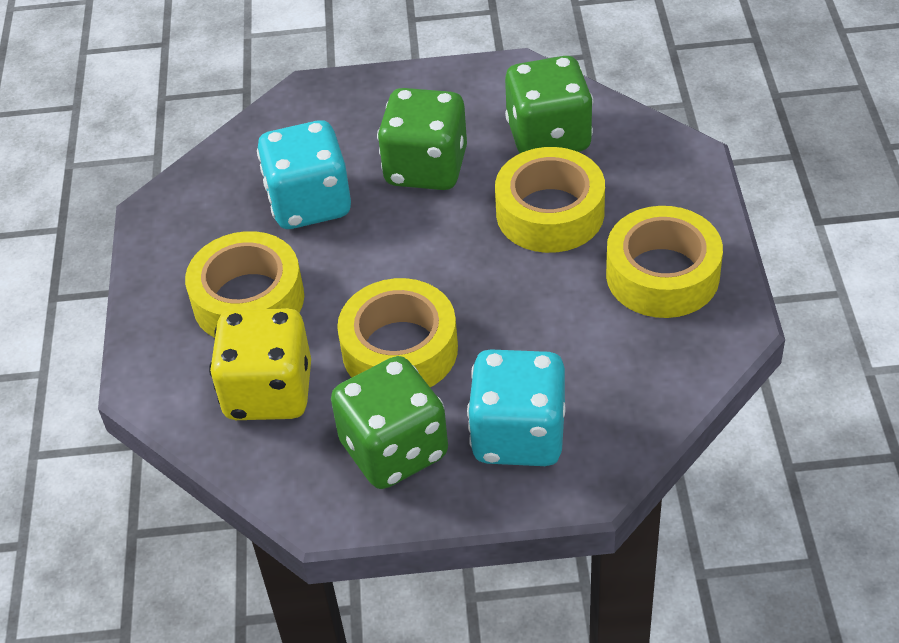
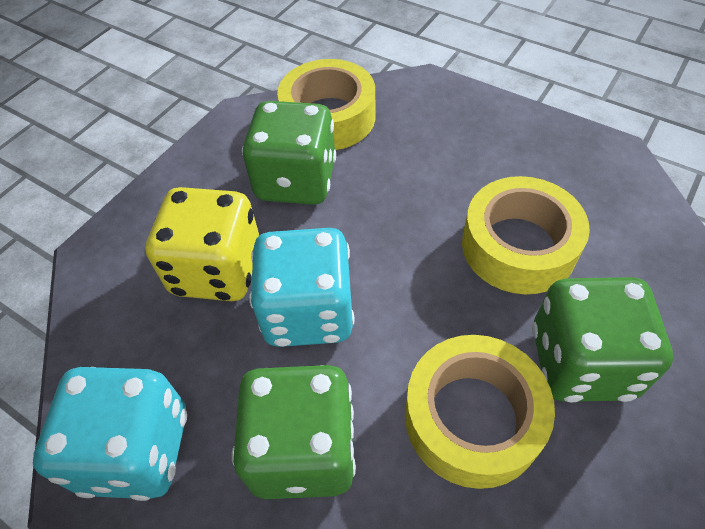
yellow tape: [185,231,304,338] [337,278,458,387] [495,147,605,253] [606,206,723,318] = 4 -> [277,59,375,150] [405,335,555,489] [462,176,590,294] = 3

